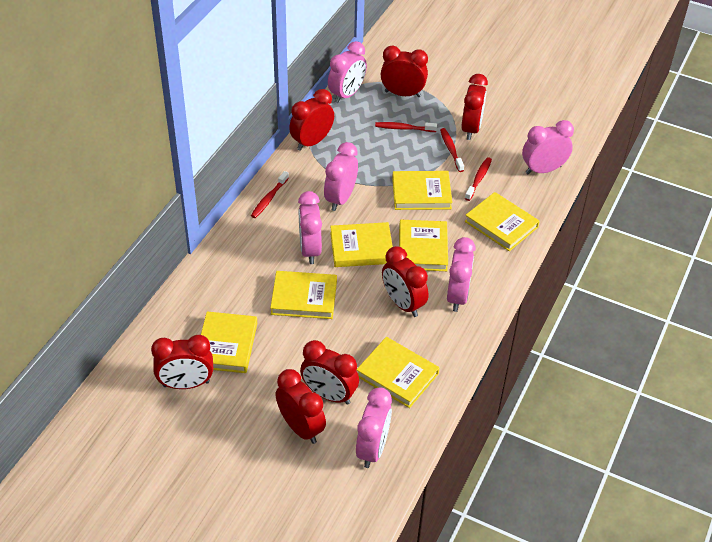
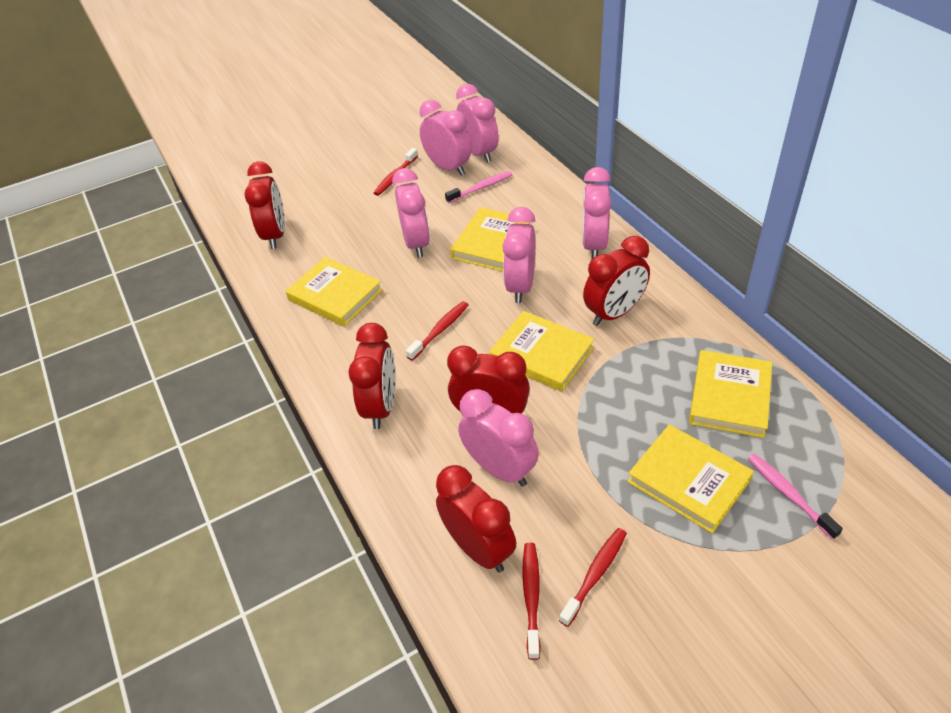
pink toothbrush: none = 0 -> [445,171,512,203] [748,454,843,540] = 2
red clock: [151,335,213,389] [276,369,326,444] [289,89,334,151] [300,340,359,405] [381,45,428,97] [382,246,428,317] [462,74,488,140] = 7 -> [245,161,285,249] [348,323,395,429] [436,465,516,573] [447,345,530,414] [583,236,650,326] = 5
yellow book: [201,311,257,373] [270,271,337,319] [330,222,393,267] [357,337,439,408] [392,171,453,210] [399,220,448,271] [465,192,540,251] = 7 -> [286,257,383,327] [450,207,530,271] [489,311,594,392] [627,424,754,533] [689,350,772,438] = 5

